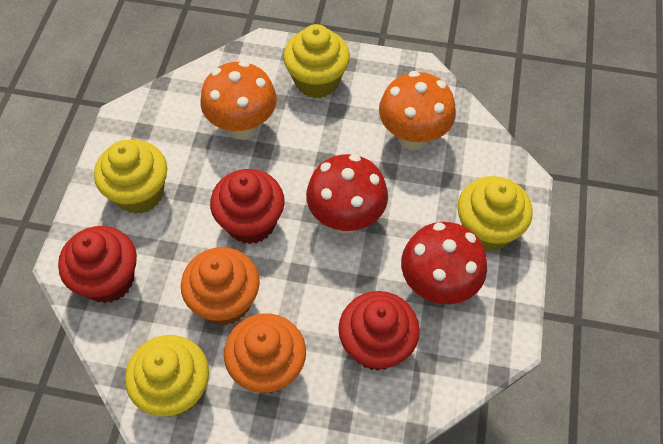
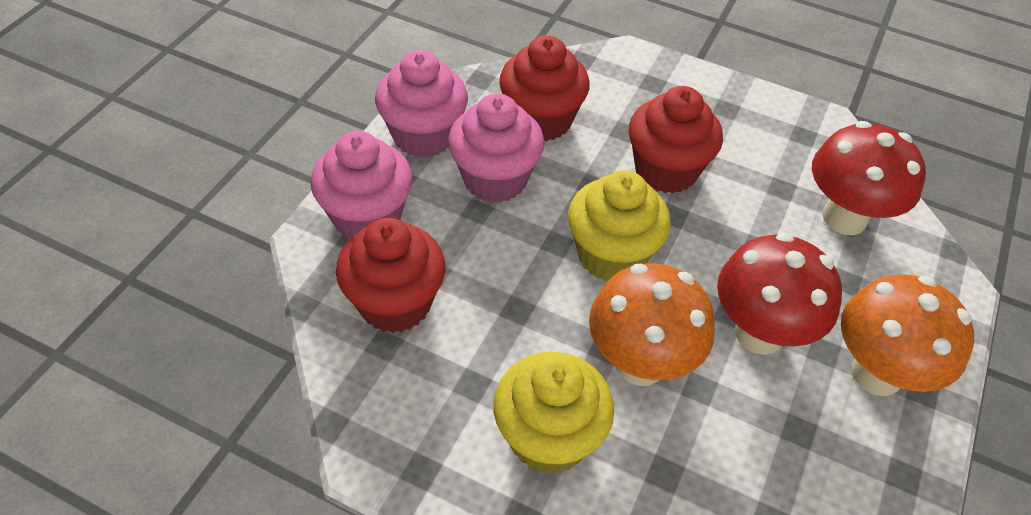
orange cupcake: [181,247,260,325] [224,313,306,394] = 2 -> none = 0
pink cupcake: none = 0 -> [311,131,413,239] [375,50,468,158] [448,93,545,203] = 3
yellow cupcake: [94,140,167,214] [125,335,209,416] [283,24,350,98] [457,176,533,252] = 4 -> [493,352,614,474] [568,170,671,281] = 2

